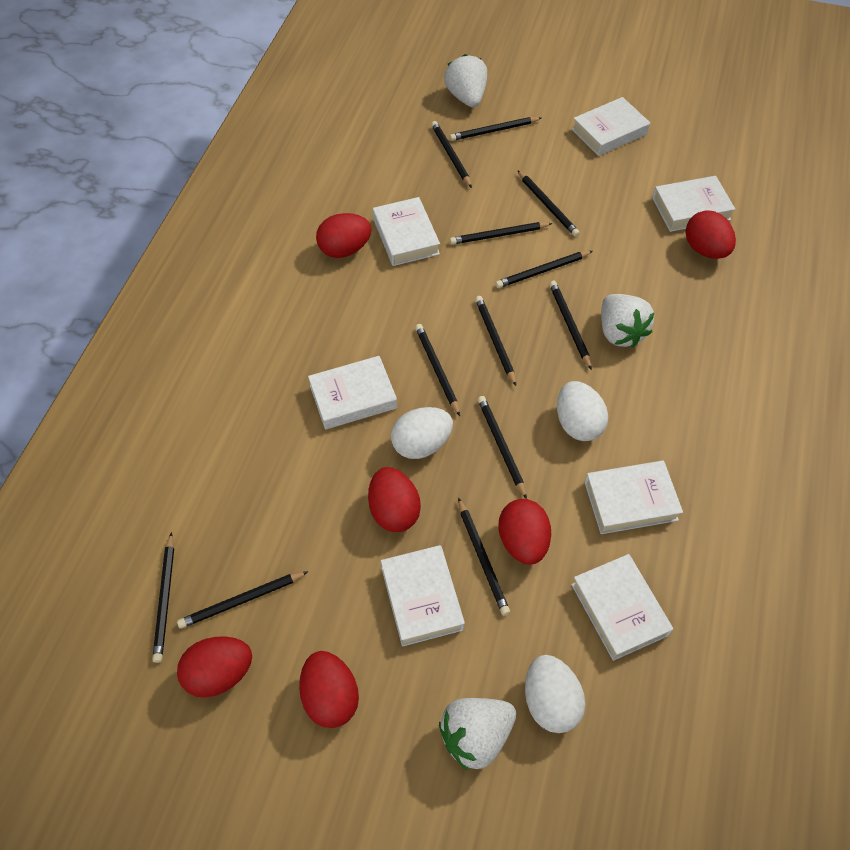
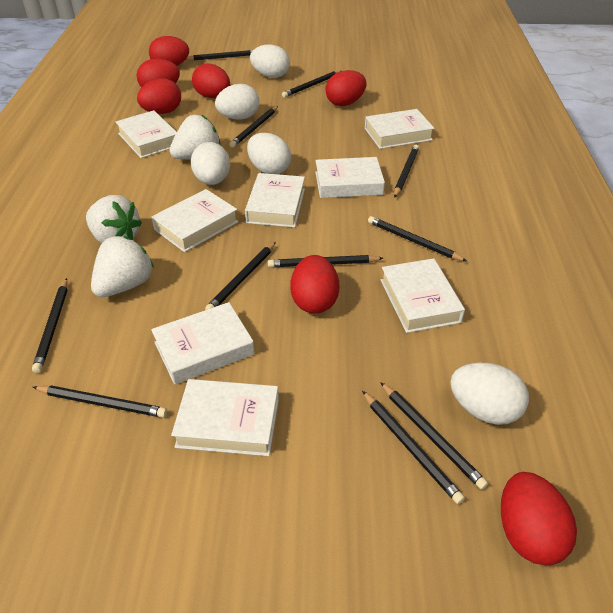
black pencil: [152,532,174,663] [177,571,309,629] [415,324,460,416] [431,121,472,188] [450,117,541,141] [450,222,553,245] [458,498,510,615] [475,296,516,386] [478,396,527,499] [495,251,593,288] [517,170,580,237] [549,281,592,370] = 12 -> [32,278,68,373] [33,385,167,418] [186,50,253,60] [205,242,276,310] [229,106,278,147] [268,255,383,267] [282,71,340,98] [362,391,465,504] [368,216,467,261] [380,382,488,490] [394,145,419,198] = 11
red egg: [177,637,252,698] [299,651,359,728] [316,213,371,258] [368,467,421,532] [498,499,551,565] [685,210,736,259] = 6 -> [137,59,180,87] [137,78,181,114] [149,36,189,66] [192,63,230,98] [291,255,339,314] [325,70,366,106] [501,472,577,566] = 7
white book: [308,356,397,429] [373,197,440,266] [381,545,465,647] [571,554,673,661] [572,97,650,156] [584,461,683,534] [652,176,735,232] = 7 -> [116,110,177,158] [151,302,255,385] [152,189,239,252] [171,379,279,456] [245,173,305,228] [315,157,385,198] [365,109,435,149] [381,258,465,333] = 8
white egg: [391,407,453,459] [525,655,585,733] [557,381,608,441] = 3 -> [191,142,230,185] [215,84,259,120] [247,133,291,174] [250,44,290,78] [450,363,529,425] = 5

